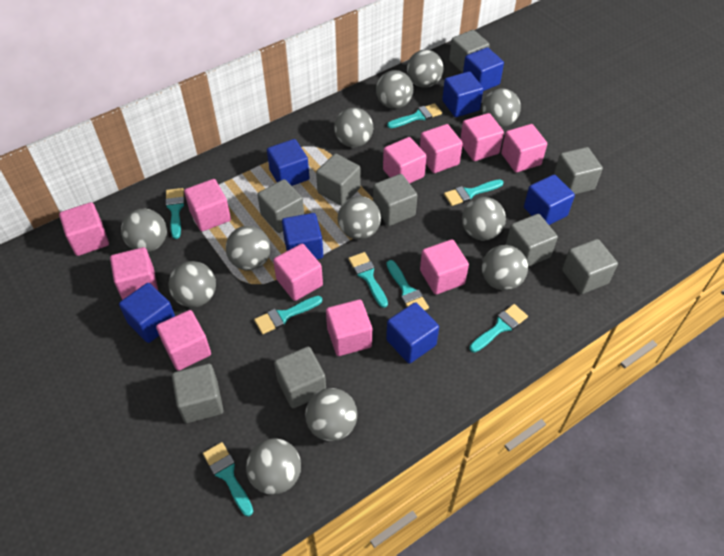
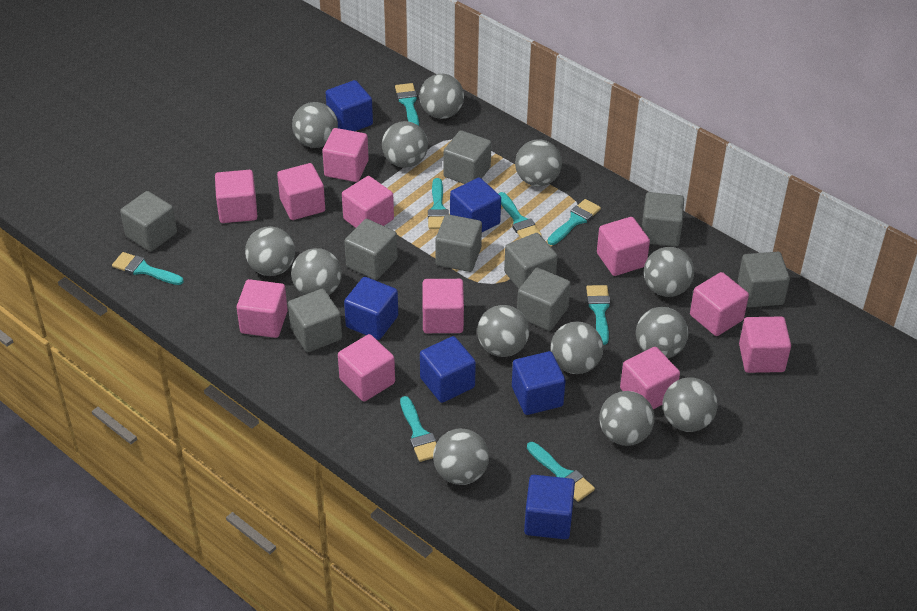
blue cube: [119,283,175,343] [267,139,309,186] [282,213,323,259] [386,302,439,364] [442,71,483,117] [463,47,504,91] [524,175,575,225] = 7 -> [326,80,373,131] [344,277,398,340] [420,336,476,403] [450,178,501,232] [512,351,566,415] [524,475,575,539] = 6
grey ball: [121,208,167,252] [168,261,216,307] [226,226,271,270] [246,438,301,495] [305,388,358,441] [334,108,373,147] [338,196,381,240] [376,70,413,109] [407,50,444,88] [462,197,506,241] [482,88,521,128] [482,245,528,290] = 12 -> [245,226,295,276] [291,248,342,295] [292,102,338,148] [382,121,428,168] [419,74,464,119] [433,428,489,485] [477,305,529,357] [515,139,562,186] [550,321,603,374] [599,391,655,446] [636,307,688,358] [644,247,694,297] [663,377,718,432] = 13

